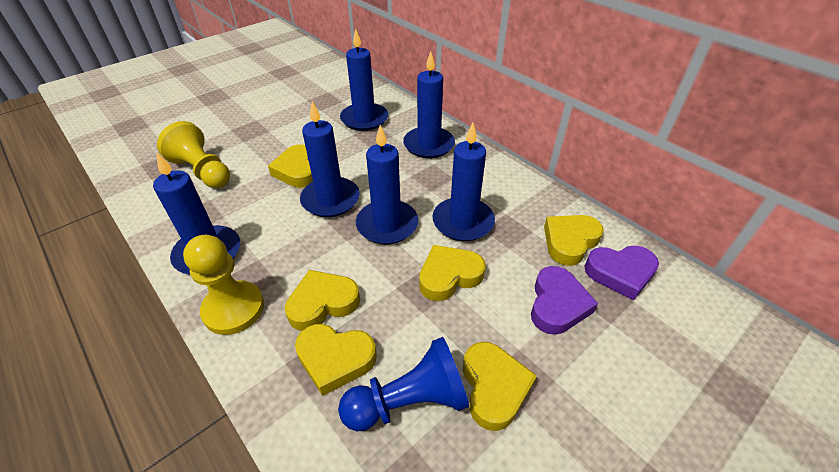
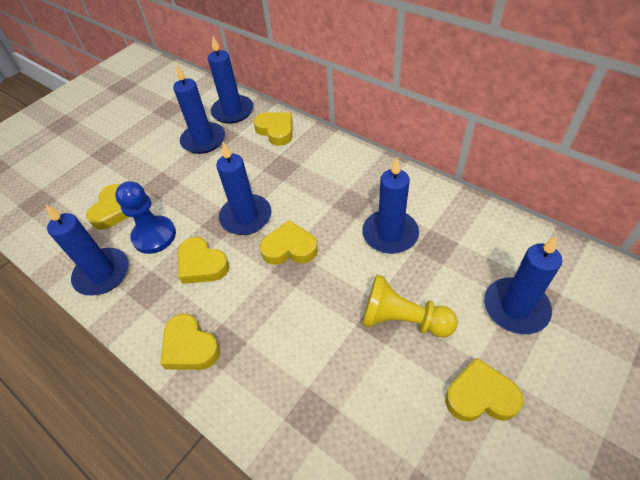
purple heart: [531,266,598,335] [584,246,659,300] = 2 -> none = 0
yellow pawn: [157,121,230,188] [183,235,264,335] = 2 -> [362,275,458,338] = 1

